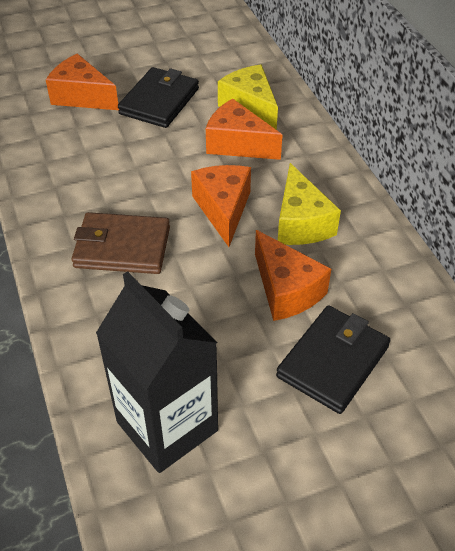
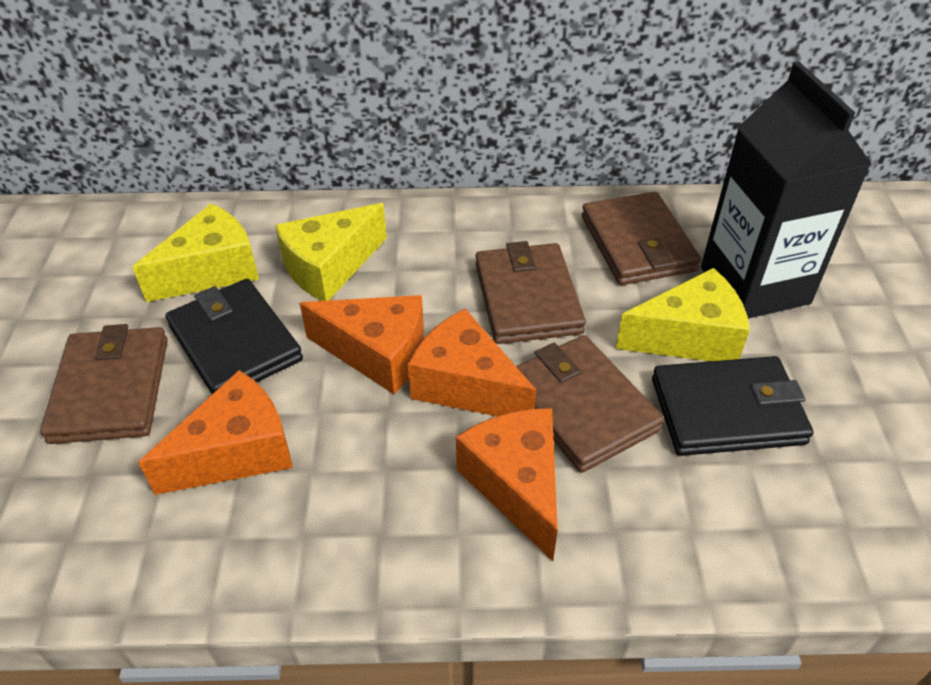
brown wallet: [72,212,170,274] = 1 -> [40,324,168,444] [476,241,586,344] [516,335,664,473] [582,192,701,285] = 4
yellow cheese: [218,65,278,130] [278,163,341,245] = 2 -> [132,203,259,302] [275,203,387,301] [616,268,750,361] = 3

